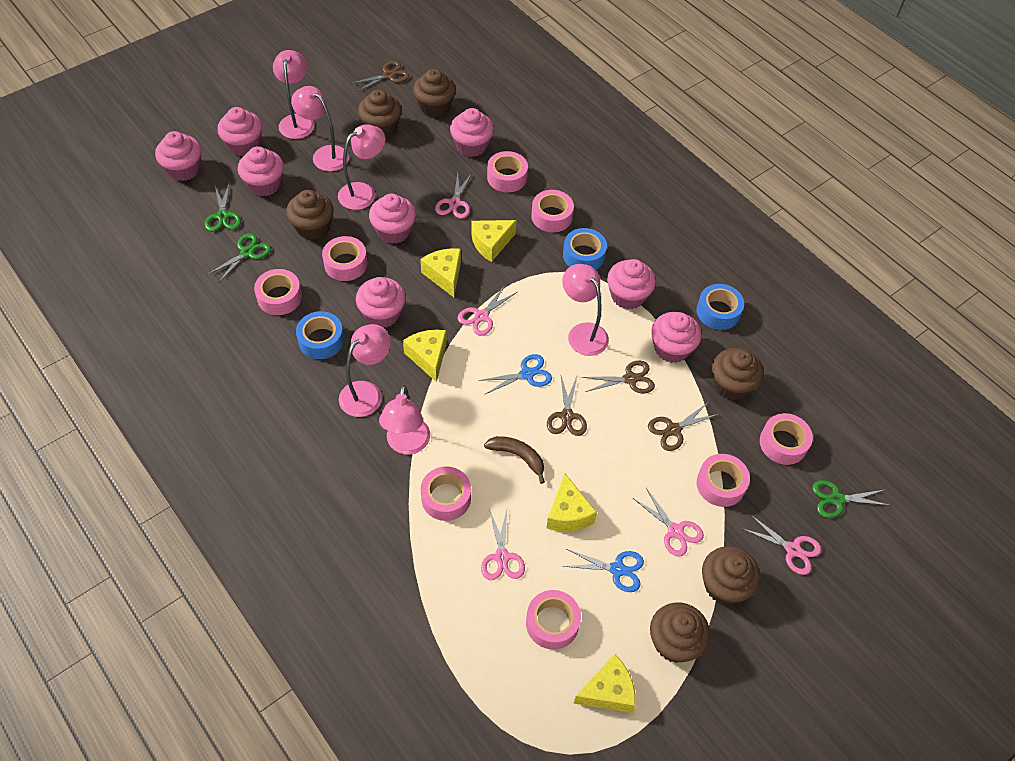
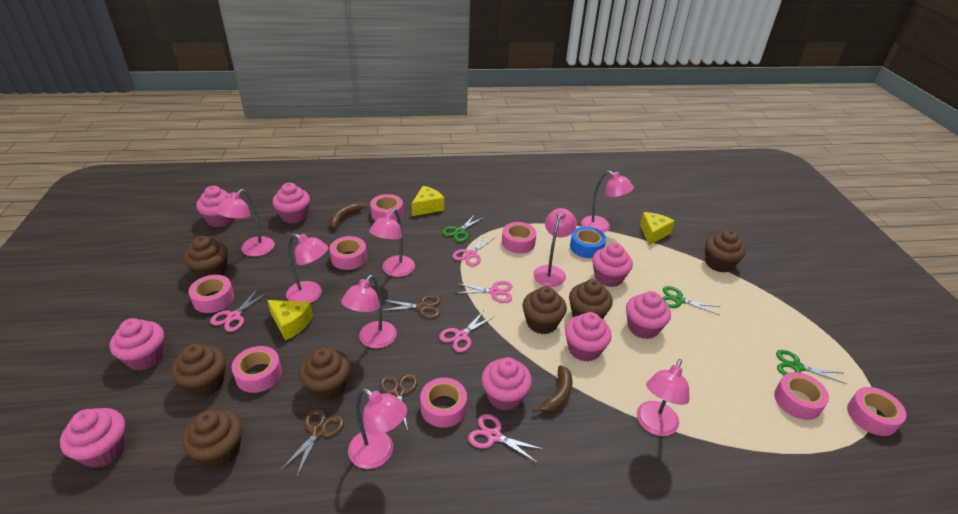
blue scissors: [479,354,552,394] [562,549,644,592] = 2 -> none = 0
blue tape: [296,311,344,359] [563,228,607,270] [697,284,744,330] = 3 -> [570,227,606,258] = 1
brown banana: [484,436,545,484] = 1 -> [329,203,368,229] [532,365,572,413] = 2
brown cupcake: [286,190,334,240] [358,89,402,138] [413,69,456,118] [650,602,710,663] [702,546,760,605] [712,348,763,400] = 6 -> [171,343,226,397] [182,409,242,468] [183,236,228,279] [299,347,350,401] [523,286,567,334] [569,279,613,319] [705,230,746,272] = 7
brown scissors: [350,61,409,92] [547,374,587,436] [582,360,655,394] [648,403,719,451] = 4 -> [280,409,344,478] [380,373,417,433] [382,295,441,319] = 3
pink lamp: [273,50,314,139] [291,86,349,171] [338,124,385,210] [339,324,391,417] [379,385,430,455] [562,264,609,356] = 6 -> [216,189,274,257] [286,233,328,303] [341,275,397,348] [348,388,407,469] [369,209,415,277] [533,208,577,287] [581,170,634,233] [637,359,689,436] = 8
yellow cheese: [403,330,447,382] [420,248,461,297] [472,220,516,262] [546,473,597,531] [573,654,636,713] = 5 -> [267,300,313,340] [412,186,444,216] [640,212,675,245] = 3

